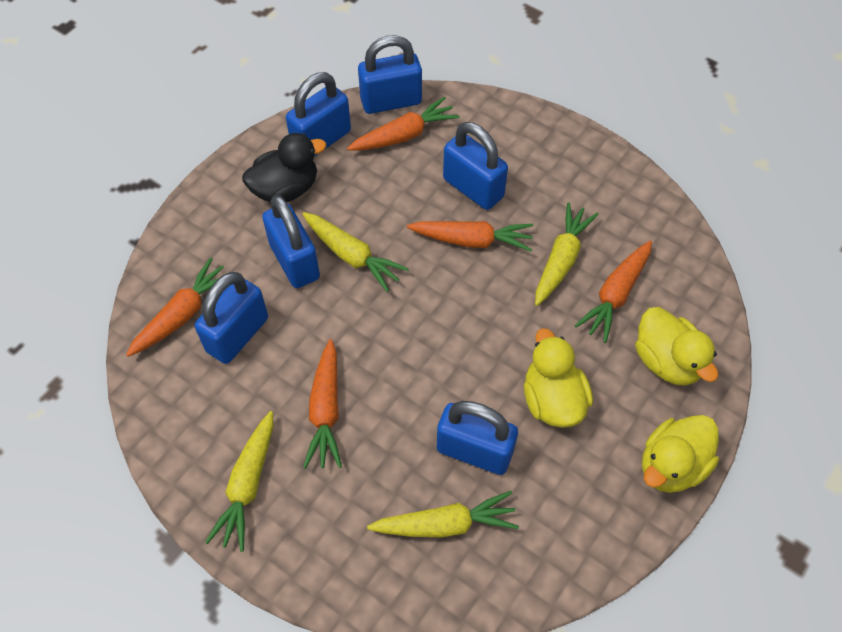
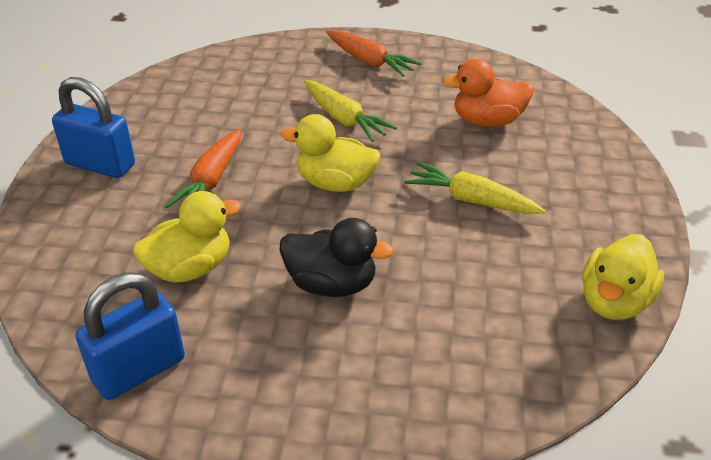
blue padlock: [195,272,268,364] [262,195,320,288] [286,72,351,157] [358,35,422,114] [437,401,518,475] [443,122,508,210] = 6 -> [52,77,135,178] [76,273,185,400] = 2
orange carrot: [126,257,224,357] [303,339,342,469] [347,97,460,150] [407,221,533,252] [574,241,652,343] = 5 -> [165,129,242,208] [326,30,422,77] = 2
orange duck: none = 0 -> [442,59,534,127] = 1
yellow carrot: [205,411,274,552] [302,212,409,292] [367,491,519,537] [535,202,599,306] = 4 -> [304,80,397,142] [404,162,545,214] = 2

